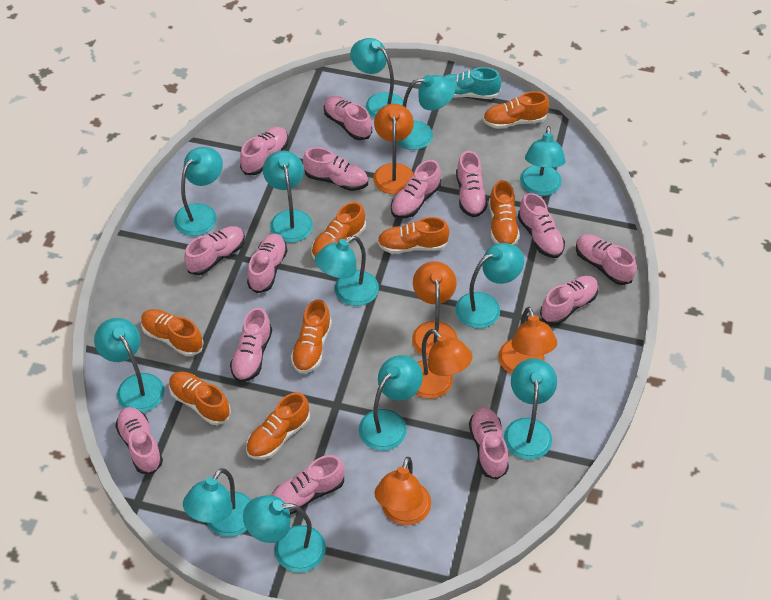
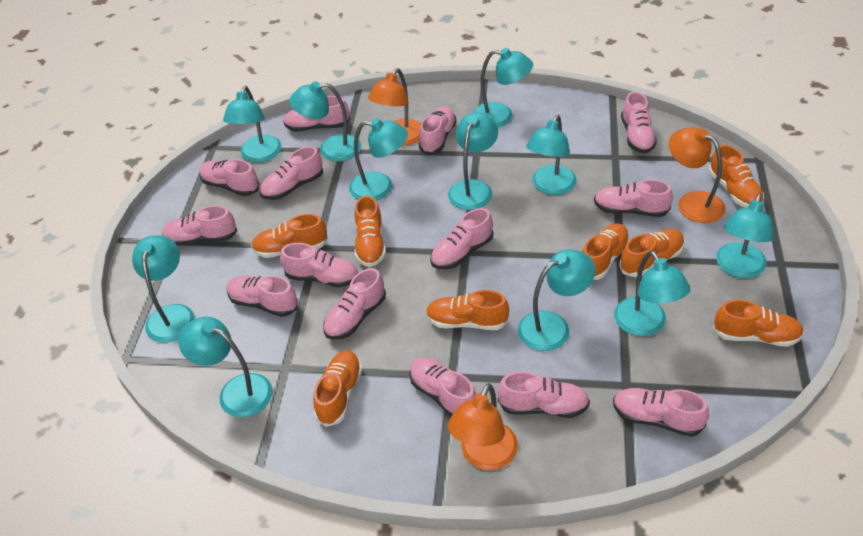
orange lamp: [373,104,414,194] [374,457,431,525] [412,261,458,358] [416,329,472,399] [498,307,557,374] = 5 -> [368,68,421,145] [448,383,518,470] [669,127,726,223] = 3
turquoise lamp: [94,318,164,413] [174,147,223,236] [183,468,251,537] [243,495,326,572] [263,151,313,243] [315,236,379,306] [350,38,403,118] [359,355,423,451] [396,75,455,150] [455,243,524,329] [504,358,557,460] [520,126,566,196] = 12 -> [132,235,195,342] [178,317,273,417] [223,86,282,162] [289,81,361,162] [349,118,408,201] [448,112,498,210] [472,48,533,127] [518,249,595,351] [526,115,577,195] [614,251,690,336] [716,194,774,278] = 11
turquoise shoe: [443,67,501,99] = 1 -> none = 0

